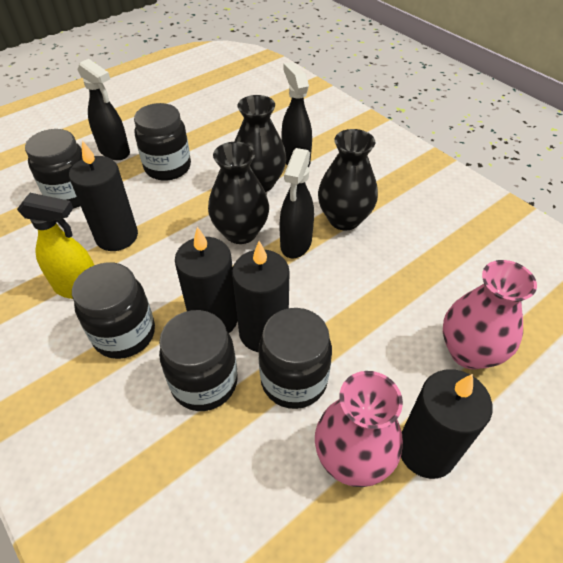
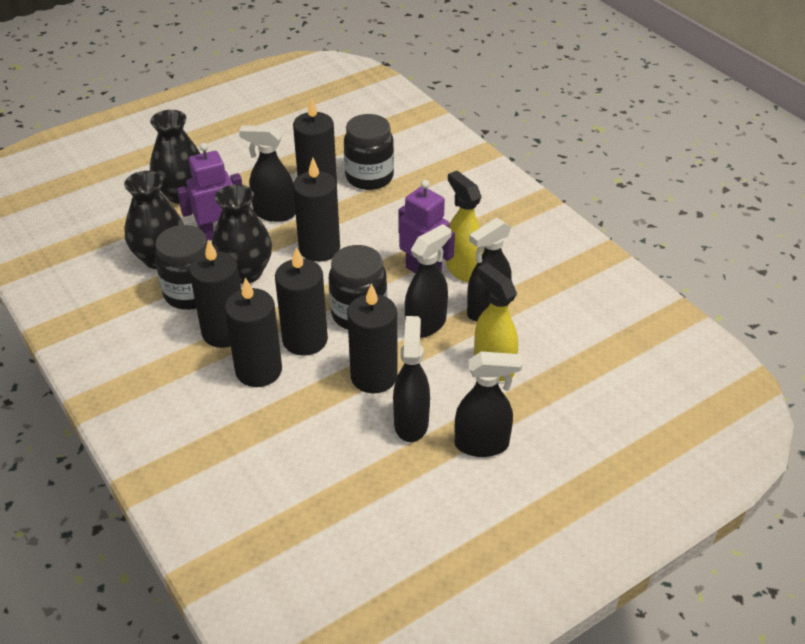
black candle: [69,140,138,251] [175,227,238,333] [232,241,290,352] [401,369,493,479] = 4 -> [189,239,241,348] [225,277,282,387] [275,247,328,356] [293,97,337,183] [293,158,340,262] [347,284,398,394] = 6
black jar: [25,129,83,209] [72,262,155,359] [134,103,191,181] [159,310,238,411] [259,308,332,409] = 5 -> [155,225,207,310] [329,245,387,330] [344,114,394,190] = 3
black spray bottle: [78,59,130,160] [280,148,314,259] [282,62,312,167] = 3 -> [239,125,296,222] [393,316,430,442] [405,224,451,338] [455,351,523,457] [467,218,512,322] = 5
pink vase: [315,371,403,487] [443,260,537,369] = 2 -> none = 0
purple robot: none = 0 -> [177,143,242,241] [398,180,455,273] = 2
yellow spray bottle: [17,193,94,299] = 1 -> [446,171,484,282] [474,263,518,381] = 2

